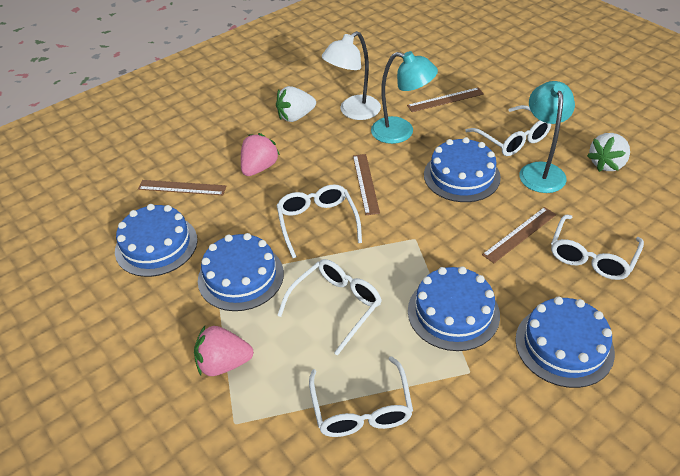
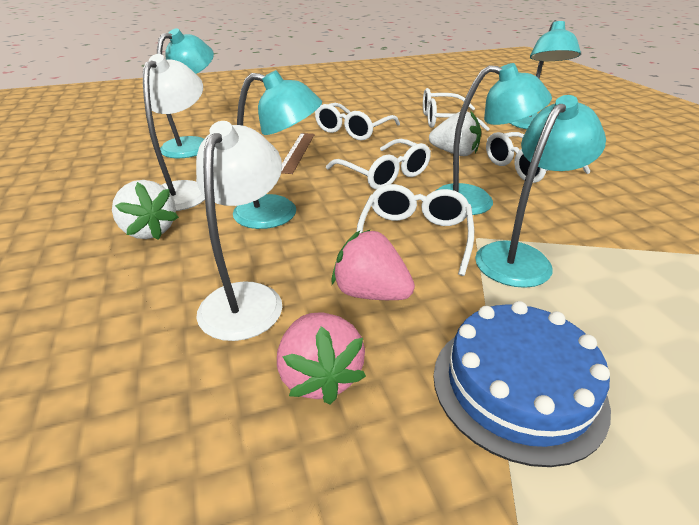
blue cake: [115,204,198,277] [198,233,284,311] [408,267,500,351] [424,137,501,202] [515,297,615,388] = 5 -> [433,301,611,467] = 1
brown ruler: [138,180,227,195] [353,154,380,215] [407,88,484,112] [482,207,556,263] = 4 -> [281,133,315,174] = 1
turquoise lamp: [371,51,438,144] [519,81,575,193] = 2 -> [157,28,214,158] [233,70,322,229] [435,63,552,215] [475,95,606,288] [510,20,581,129] = 5
white lamp: [322,31,381,120] = 1 -> [143,54,205,211] [196,121,282,341] = 2

